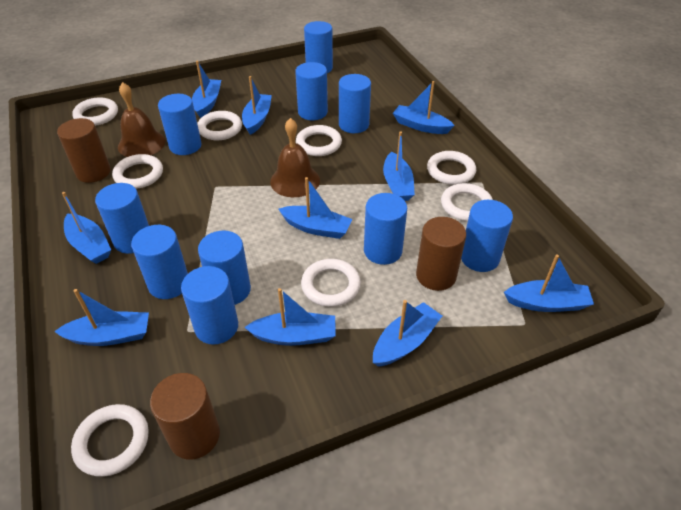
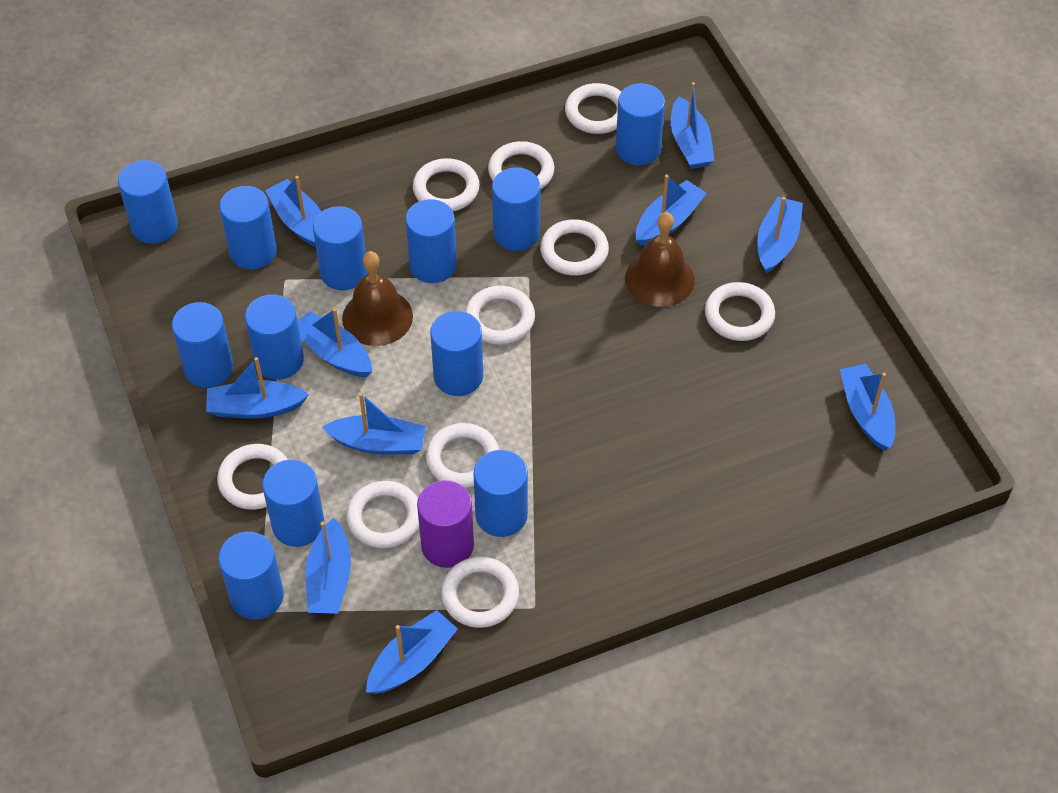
blue cylinder: [95,183,149,254] [131,225,188,299] [158,94,202,155] [181,266,238,345] [198,231,251,305] [295,62,328,120] [304,21,333,73] [339,74,371,133] [364,193,407,265] [461,200,513,272] = 10 -> [118,160,178,244] [172,302,233,388] [218,532,284,619] [219,186,277,270] [245,294,304,380] [262,460,324,547] [313,206,367,290] [405,199,457,283] [430,311,483,396] [474,450,528,537] [492,167,540,251] [616,83,665,165] = 12
brown cylinder: [57,118,111,183] [150,373,220,459] [416,217,466,291] = 3 -> none = 0
purple cylinder: none = 0 -> [417,480,474,568] = 1
white ring: [71,404,149,477] [72,97,118,126] [112,154,163,189] [197,111,242,140] [296,125,342,156] [301,259,361,307] [427,151,476,185] [441,183,493,221] = 8 -> [217,444,288,510] [346,481,419,548] [413,158,479,211] [426,423,499,488] [441,557,519,628] [465,286,535,345] [488,141,554,190] [540,219,609,276] [565,83,621,134] [705,282,775,341] = 10

